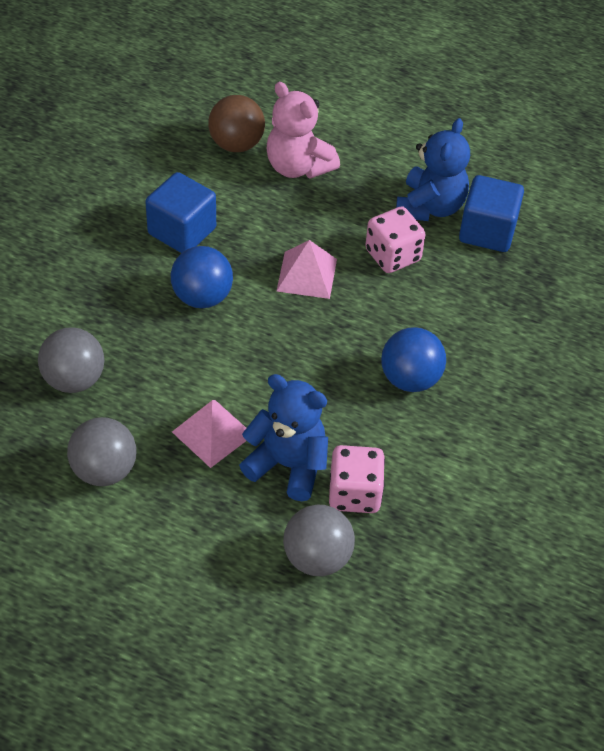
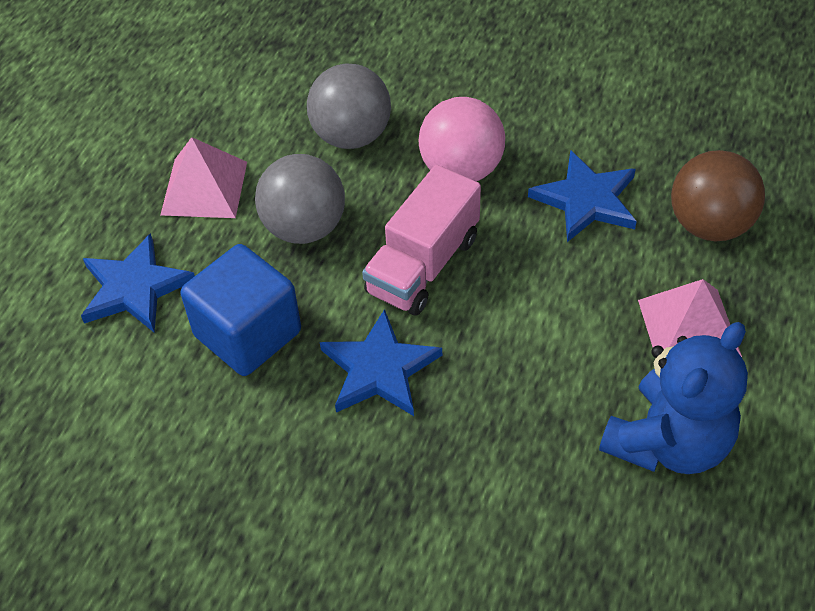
blue ball: [171,246,233,308] [381,327,446,392] = 2 -> none = 0
blue cube: [145,172,216,253] [459,175,524,252] = 2 -> [181,244,301,376] = 1
blue star: none = 0 -> [81,233,195,333] [320,309,442,416] [528,150,637,242] = 3
blue teddy bear: [239,374,328,501] [396,118,470,221] = 2 -> [599,322,748,474] = 1
grey ball: [38,327,104,393] [67,417,136,486] [283,505,355,576] = 3 -> [255,154,345,244] [307,63,391,149] = 2
pink ball: none = 0 -> [419,97,505,181] = 1
pink dice: [329,445,385,513] [365,206,426,273] = 2 -> none = 0
pink teddy bear: [267,82,340,179] = 1 -> none = 0
pink truck: none = 0 -> [362,165,481,316] = 1

